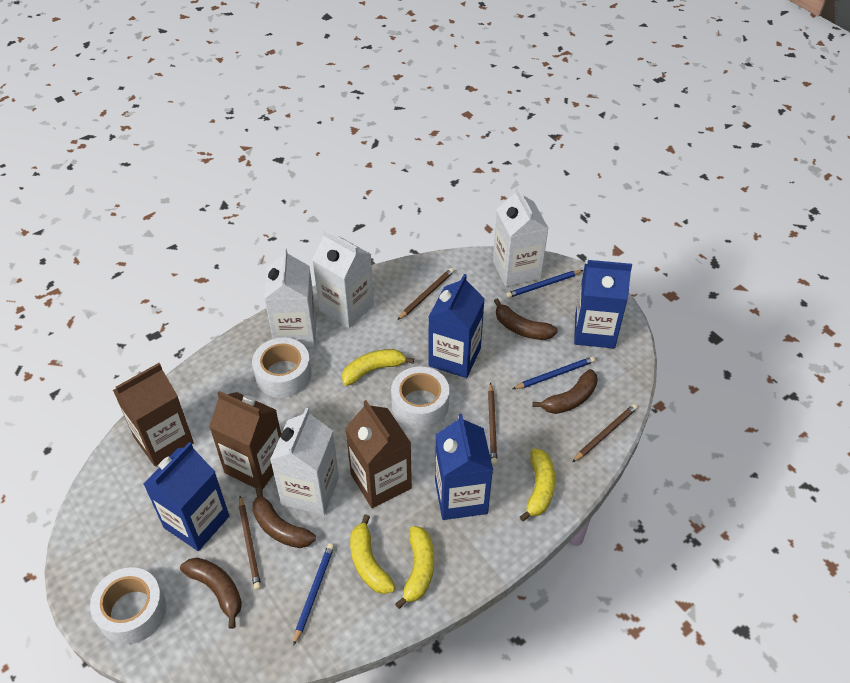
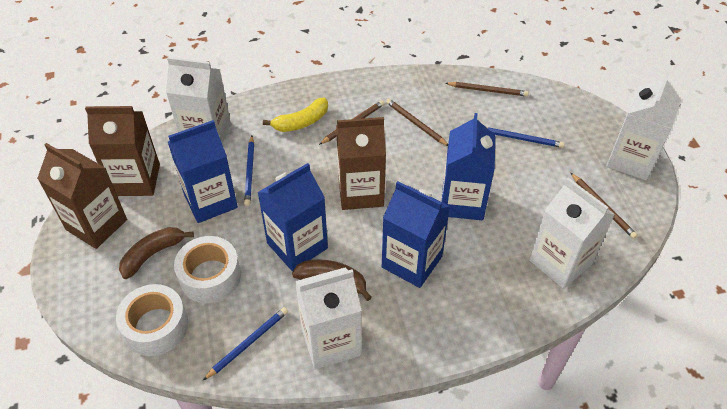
brown banana: [180,558,242,629] [252,487,316,548] [494,298,558,340] [532,369,598,414] = 4 -> [119,227,194,279] [292,260,372,301] = 2
white tape: [90,567,166,645] [252,337,312,398] [391,367,449,429] = 3 -> [116,284,188,356] [174,236,241,303] = 2
yellow banana: [342,349,414,386] [350,514,395,594] [395,526,434,609] [520,448,555,521] = 4 -> [263,98,328,132] = 1

